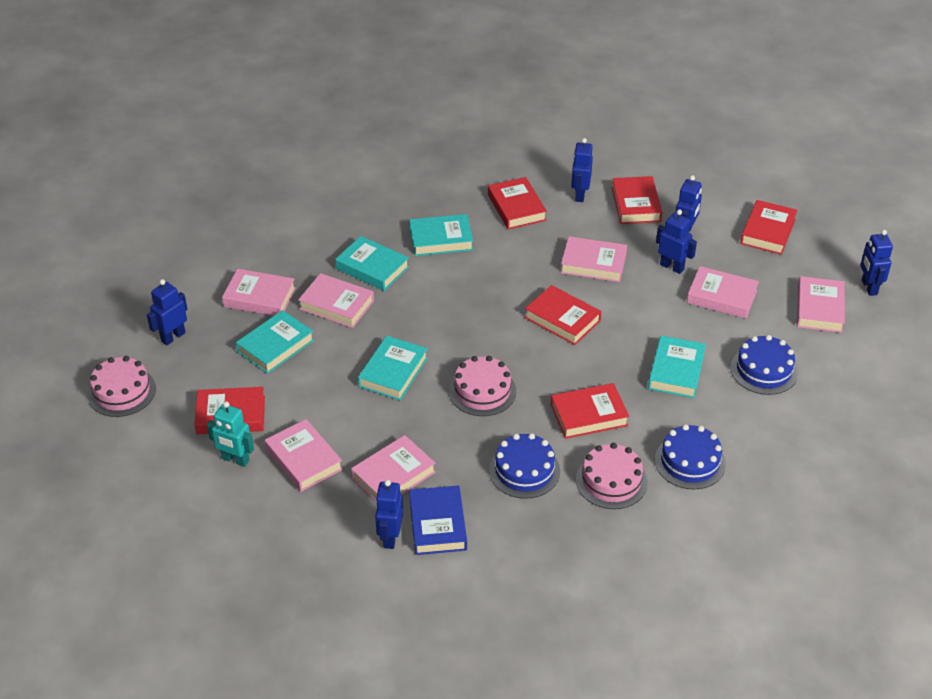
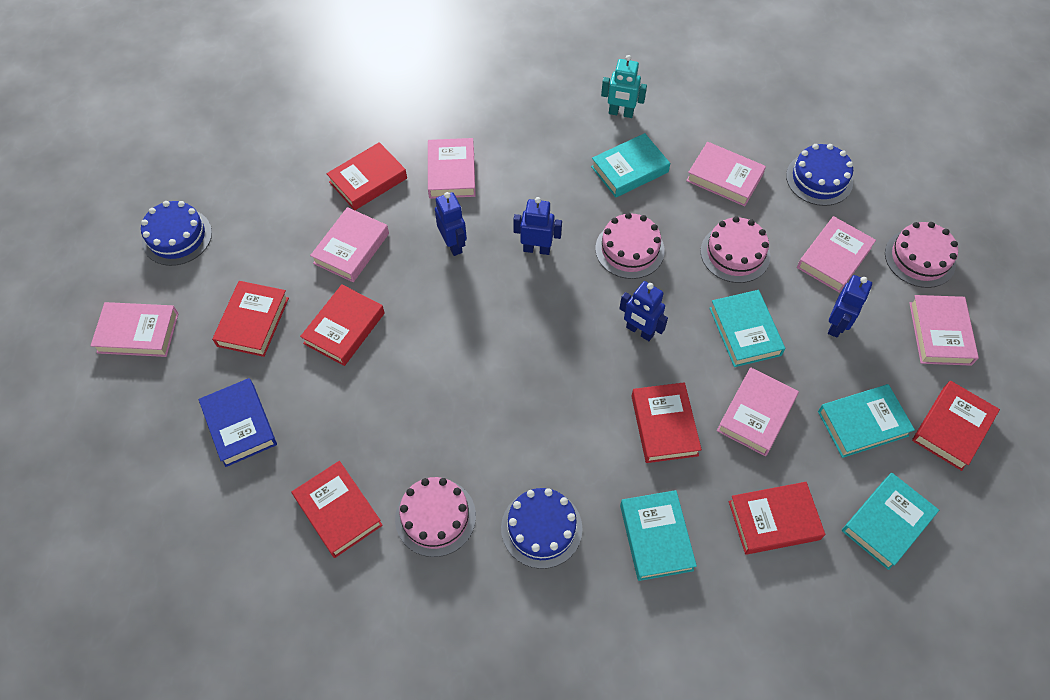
blue robot: [147,279,187,346] [375,480,403,549] [571,138,593,202] [656,209,697,274] [675,175,702,232] [860,230,893,296] = 6 -> [435,192,467,256] [513,197,562,255] [619,281,668,341] [828,275,872,338] = 4
pink cake: [88,356,156,417] [449,356,516,416] [576,443,648,509] = 3 -> [395,477,476,557] [595,213,665,279] [701,216,770,283] [885,222,958,288] = 4
red book: [194,387,265,434] [488,177,547,230] [525,285,602,345] [551,383,629,439] [612,176,662,224] [740,200,797,255] = 6 -> [212,281,289,357] [292,461,383,558] [300,284,385,366] [326,142,407,210] [631,382,702,463] [729,482,825,555] [912,381,1000,471] = 7

